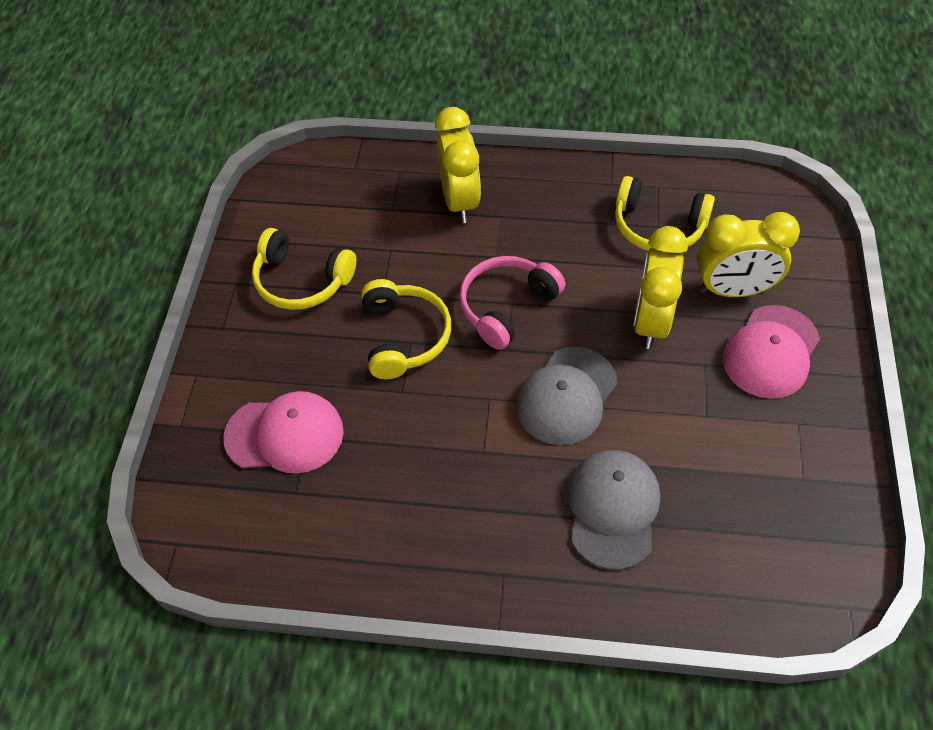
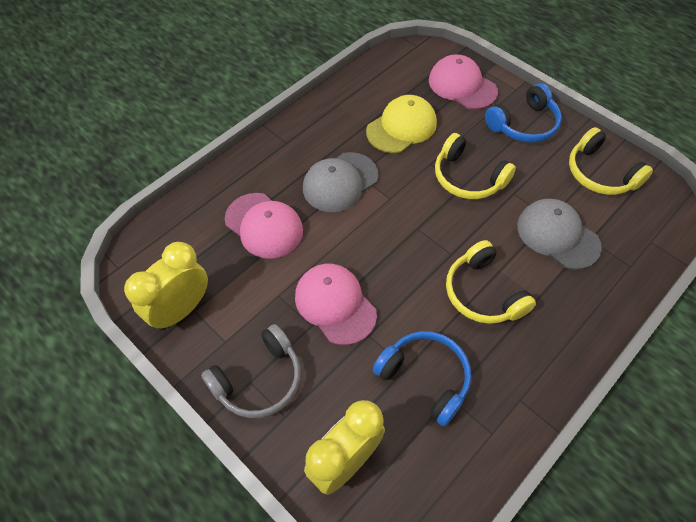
blue headphones: none = 0 -> [373,331,471,426] [485,83,562,143] = 2
grey headphones: none = 0 -> [201,324,301,418] = 1
pink cap: [223,391,344,474] [723,305,820,399] = 2 -> [225,193,303,259] [295,264,377,345] [429,54,498,110] = 3
pink headphones: [459,256,565,350] = 1 -> none = 0
yellow cap: none = 0 -> [366,95,437,153] = 1
yellow clock: [435,107,481,223] [633,226,688,349] [697,212,800,297] = 3 -> [124,242,208,331] [304,400,385,495] = 2

